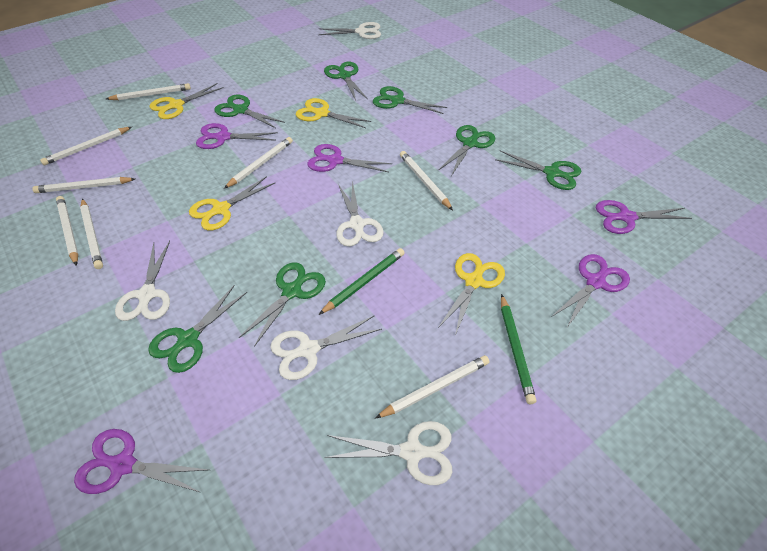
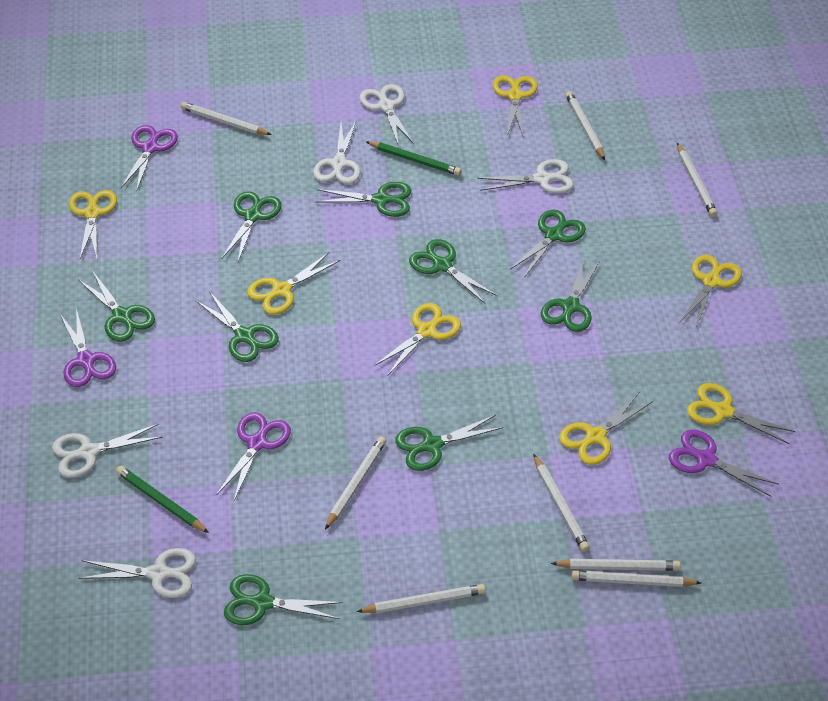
green scissors: [148,285,247,373] [214,94,285,128] [239,262,326,347] [324,62,368,100] [373,86,448,114] [439,125,495,176] [495,151,581,190] = 7 -> [78,270,155,342] [195,291,279,362] [222,191,282,262] [224,574,343,625] [316,182,411,217] [395,415,504,471] [409,239,497,304] [510,209,586,278] [541,258,600,332] = 9
purple scissors: [74,429,208,494] [196,123,278,149] [307,144,392,172] [551,254,630,327] [596,200,692,234] = 5 -> [60,308,116,387] [121,125,178,192] [216,412,291,501] [669,430,779,497] = 4
yellow scissors: [150,83,224,119] [189,176,275,231] [296,98,371,128] [438,253,505,336] = 4 -> [69,190,117,259] [247,252,340,315] [374,303,461,376] [493,75,538,136] [559,393,653,465] [679,255,742,328] [687,383,796,444] = 7

